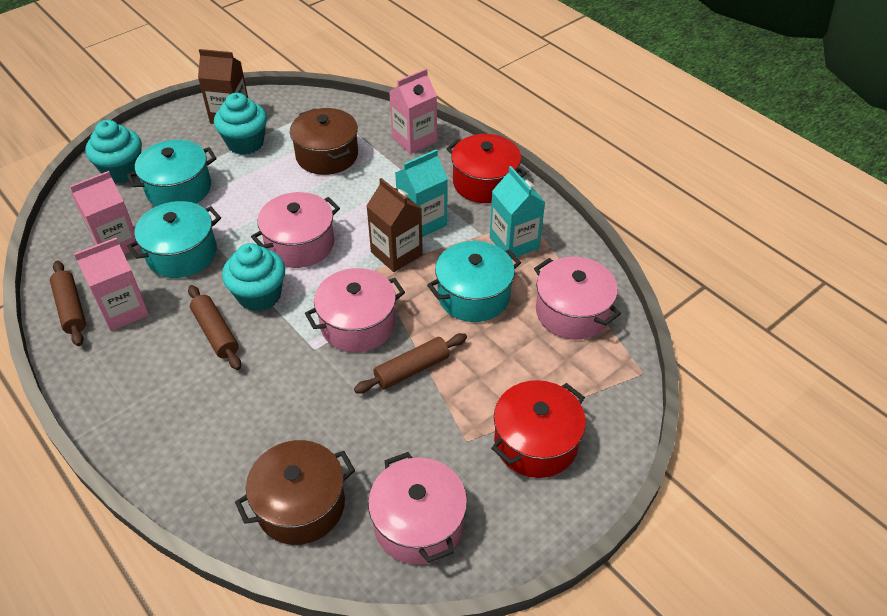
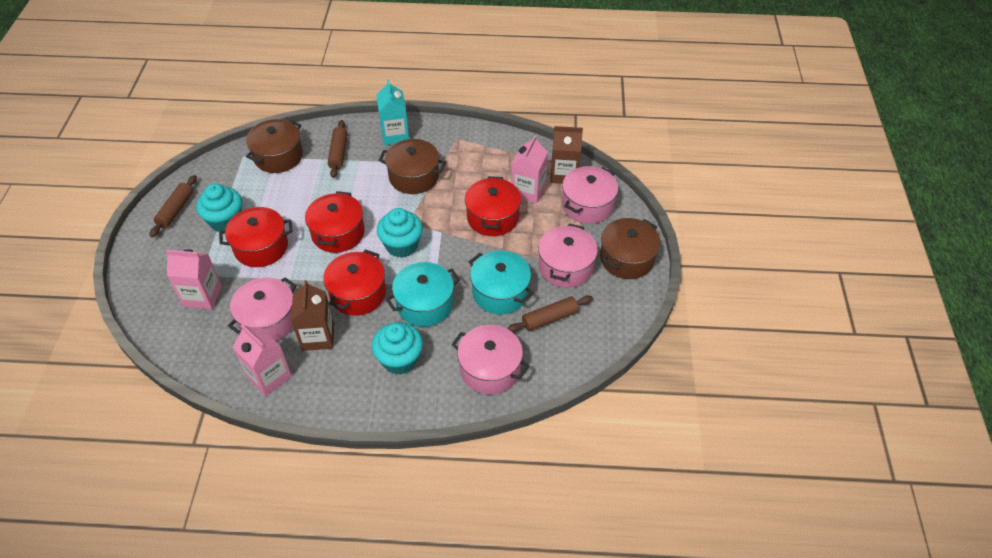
brown pot: [235,440,355,545] [290,108,358,175] = 2 -> [246,119,303,173] [379,139,446,194] [600,218,661,279] = 3
red pot: [446,134,527,203] [491,380,586,478] = 2 -> [219,207,293,267] [305,191,365,253] [323,249,386,316] [465,176,521,236] = 4
turquoise carton: [395,149,448,237] [490,166,545,259] = 2 -> [376,79,409,145] = 1
turquoise pot: [127,140,217,206] [127,201,221,278] [427,241,521,322] = 3 -> [386,262,460,327] [469,251,534,314] = 2

